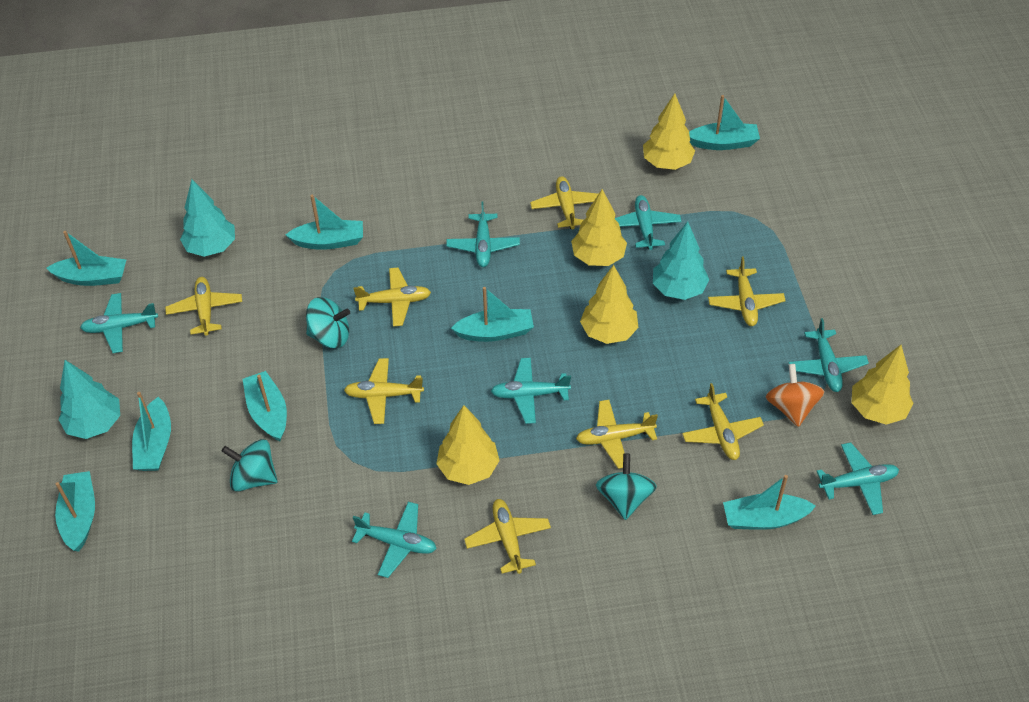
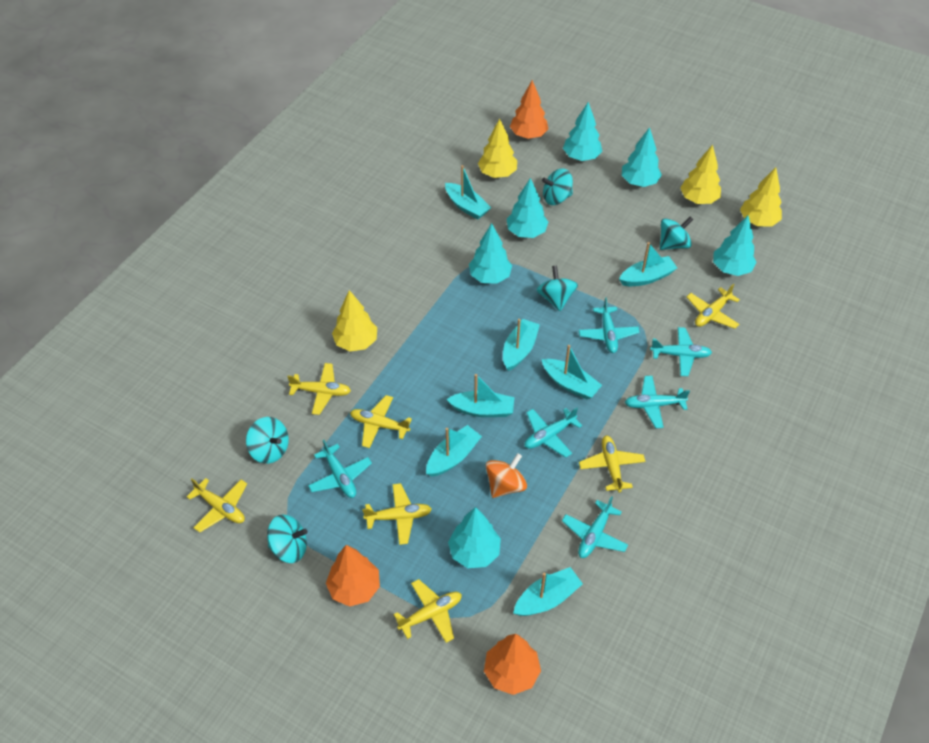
orange tree: none = 0 -> [326,545,380,607] [484,634,541,695] [510,80,548,139] = 3
turquoise boat: [46,231,126,286] [55,471,95,552] [132,392,171,471] [243,371,287,441] [286,195,363,250] [451,287,534,342] [689,95,760,150] [723,475,816,530] = 8 -> [426,425,482,477] [445,165,491,220] [446,374,514,417] [503,319,540,371] [513,567,583,616] [541,345,602,399] [619,242,677,286] = 7
turquoise plane: [80,293,158,353] [352,502,437,578] [446,201,520,267] [491,358,571,424] [615,195,682,250] [788,318,869,392] [817,442,899,515] = 7 -> [308,440,372,498] [525,408,582,458] [562,496,628,558] [579,298,640,353] [625,376,690,428] [650,327,712,376] = 6
turquoise spinning top: [222,439,278,492] [306,297,350,348] [596,453,657,520] = 3 -> [246,417,289,464] [267,515,308,563] [537,265,578,311] [542,168,573,205] [660,217,693,250] = 5
turquoise tree: [58,360,120,439] [180,179,235,257] [653,221,709,300] = 3 -> [448,507,501,568] [469,223,512,284] [507,178,548,238] [563,102,602,161] [622,127,662,187] [713,215,757,276] = 6
yellow plane: [165,277,242,336] [344,358,424,424] [353,268,431,327] [464,499,551,574] [530,176,598,229] [576,400,658,469] [682,383,764,460] [708,256,786,326] = 8 -> [187,478,247,532] [287,363,351,415] [350,395,412,448] [362,483,432,545] [394,579,462,643] [579,436,646,493] [687,284,740,329] = 7
yellow tree: [436,405,500,485] [571,189,627,266] [580,265,639,344] [643,94,695,170] [851,345,914,425] = 5 -> [332,290,377,352] [478,118,517,178] [680,144,721,204] [740,167,782,226] = 4

